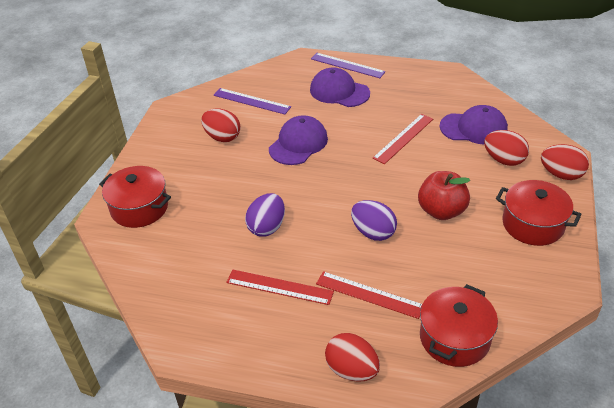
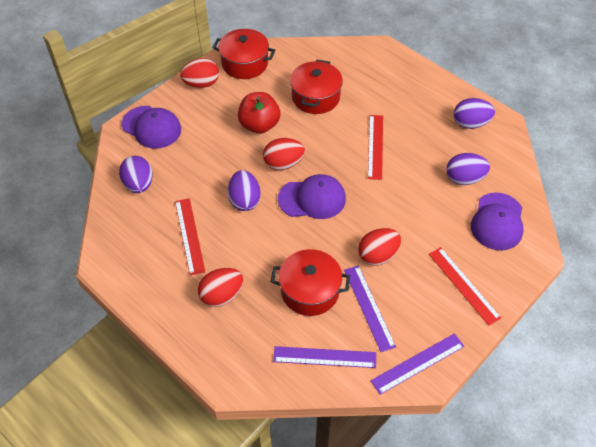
purple egg: [245,193,285,237] [351,200,397,241] = 2 -> [119,156,152,193] [228,170,261,211] [446,153,490,185] [454,98,495,129] = 4
purple ruler: [214,88,291,114] [311,53,386,78] = 2 -> [273,346,376,368] [344,266,396,352] [371,333,464,395] = 3

